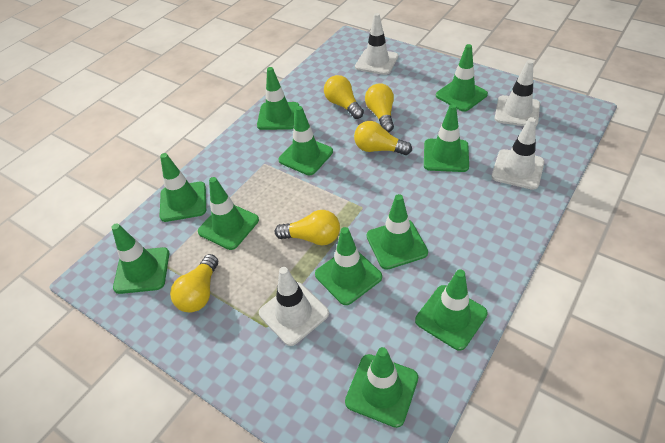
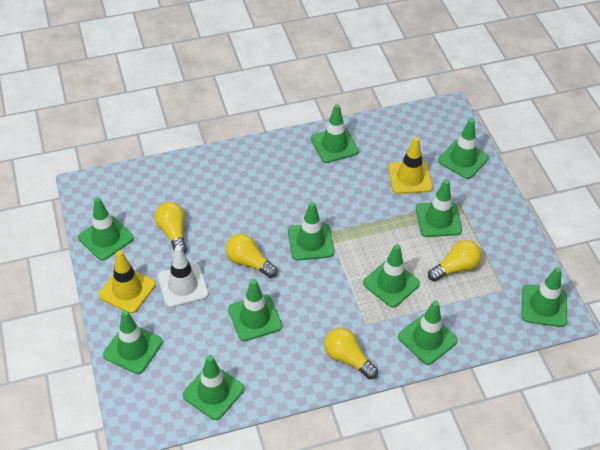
white traffic cone: [259,267,329,346] [355,13,398,75] [491,117,545,190] [495,60,540,126] = 4 -> [158,246,209,308] = 1
yellow light bulb: [170,254,218,313] [275,210,340,245] [324,75,364,119] [354,121,412,155] [365,83,394,132] = 5 -> [154,202,187,254] [226,234,278,278] [324,328,378,379] [428,240,482,282] = 4
yellow traffic cone: none = 0 -> [99,250,156,313] [388,137,433,194] = 2

